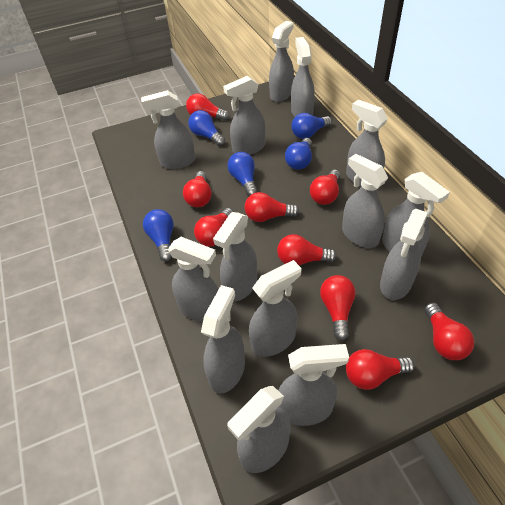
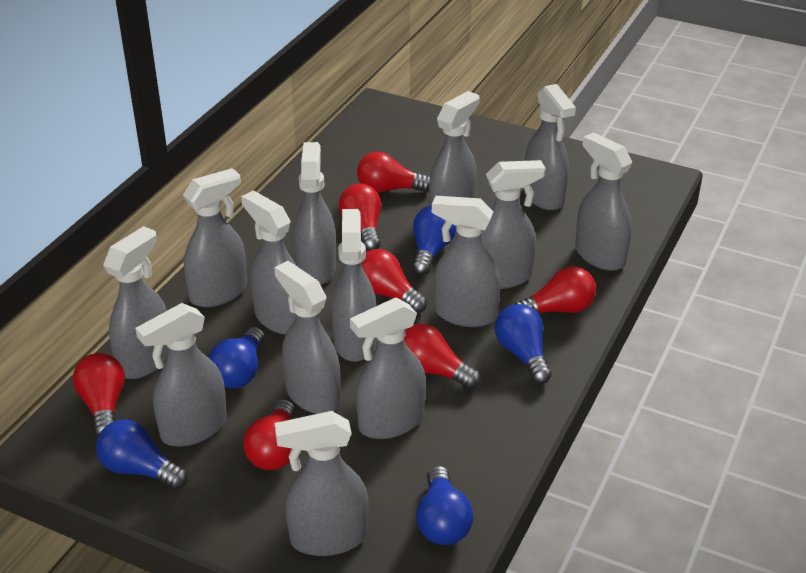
red light bulb: [183,171,212,207] [186,93,229,120] [194,208,234,247] [245,192,299,222] [277,234,337,265] [310,170,340,205] [320,275,356,341] [346,349,415,390] [424,303,475,360] = 9 -> [73,353,125,437] [243,399,295,470] [339,183,381,251] [357,152,430,193] [361,249,427,313] [404,324,481,389] [514,266,596,314] = 7

